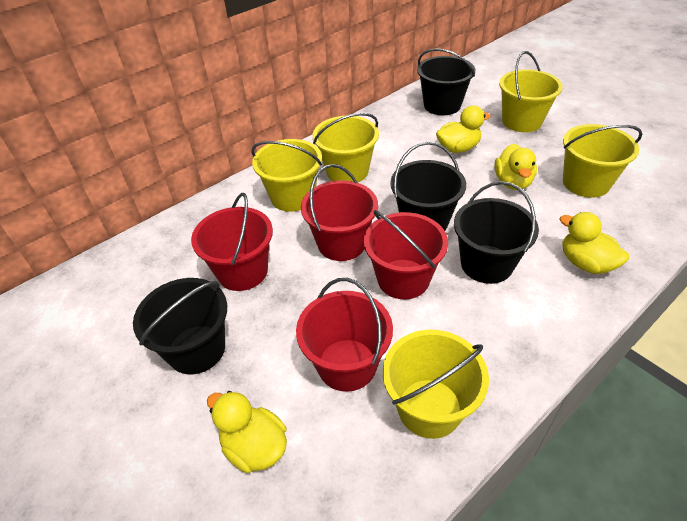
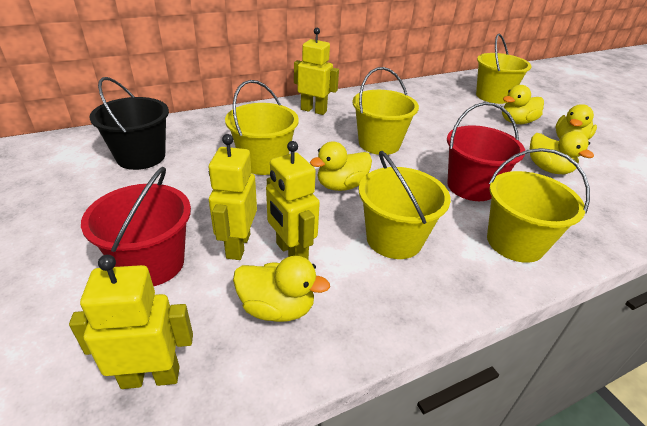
black bucket: [133,278,227,374] [390,142,466,231] [417,48,475,115] [454,181,539,284] = 4 -> [89,77,169,170] = 1
red bucket: [191,193,273,291] [296,278,393,392] [301,164,378,261] [364,210,448,299] = 4 -> [81,167,191,286] [447,102,525,201] = 2
yellow duck: [207,391,287,473] [436,105,491,153] [494,144,537,190] [560,212,629,274] = 4 -> [233,256,330,322] [310,142,372,191] [502,85,544,124] [530,131,594,174] [556,104,597,140] = 5
yellow robot: none = 0 -> [69,255,193,389] [209,134,257,260] [266,141,320,259] [294,28,339,115] = 4

